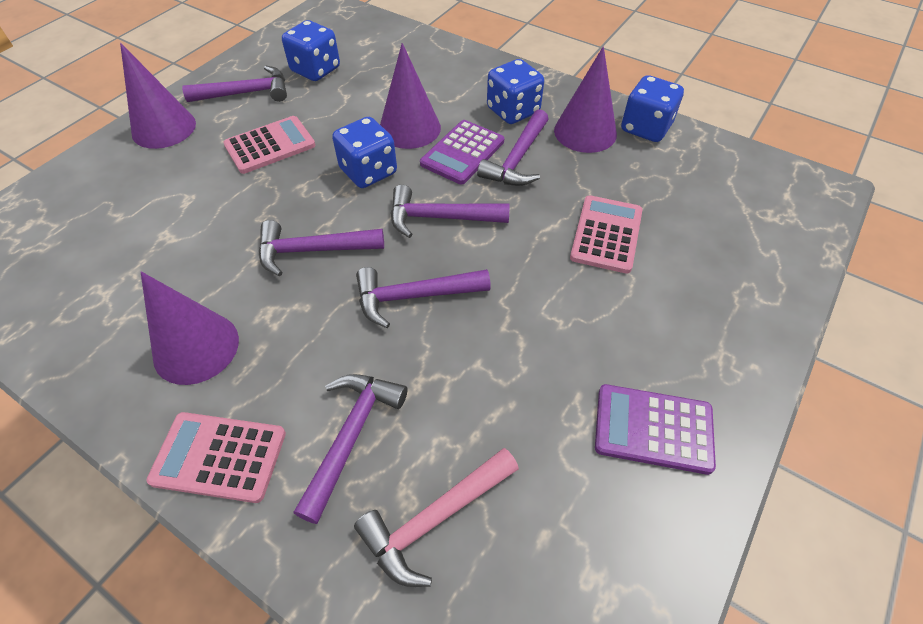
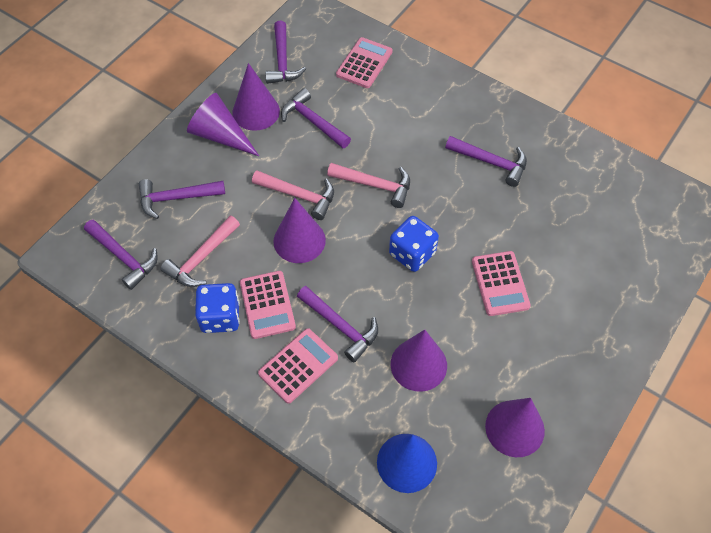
blue cone: none = 0 -> [377,434,437,493] = 1
blue dice: [282,20,340,81] [332,117,397,188] [487,59,544,124] [621,75,684,142] = 4 -> [195,283,240,333] [389,216,439,272] = 2
pink calculator: [147,412,286,503] [223,116,315,174] [570,195,643,274] = 3 -> [240,271,296,339] [258,328,338,404] [336,37,393,88] [472,251,531,316] = 4
pink hammer: [354,448,519,587] = 1 -> [160,216,240,287] [252,171,334,220] [327,163,410,208] = 3
purple calculator: [420,120,504,185] [595,384,716,475] = 2 -> none = 0
purple cone: [120,43,196,149] [141,271,239,385] [380,43,441,149] [554,46,617,153] = 4 -> [187,93,259,156] [232,63,280,131] [273,198,326,263] [391,330,447,392] [485,398,545,457] = 5

